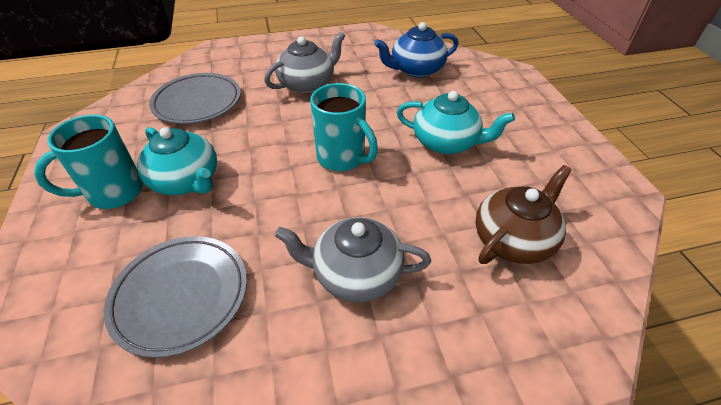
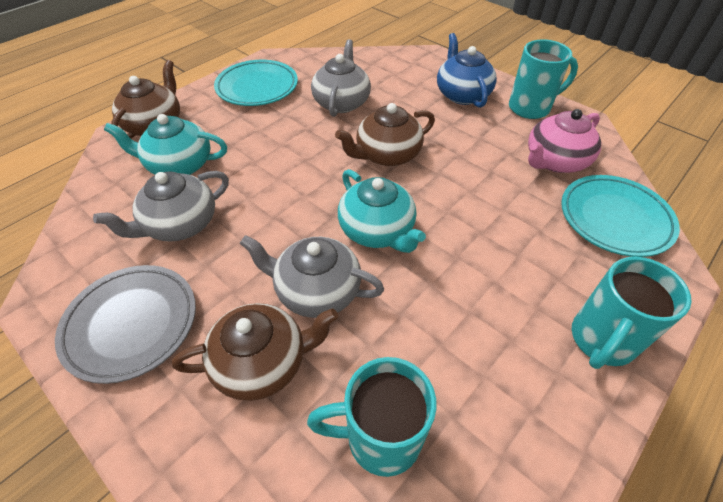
brown teapot: [476,165,571,264] = 1 -> [111,60,180,138] [172,303,338,401] [335,103,435,166] = 3
grey plate: [104,236,247,358] [149,73,241,124] = 2 -> [55,265,196,384] = 1
grey teapot: [264,32,345,94] [275,217,431,302] = 2 -> [93,171,229,242] [240,235,384,318] [311,39,371,117] = 3
pink teapot: none = 0 -> [528,109,601,173] = 1
turquoise mug: [34,114,143,209] [310,83,378,171] = 2 -> [307,357,437,477] [509,39,578,119] [572,257,692,369] = 3
turquoise plate: none = 0 -> [214,60,298,106] [561,175,680,257] = 2

